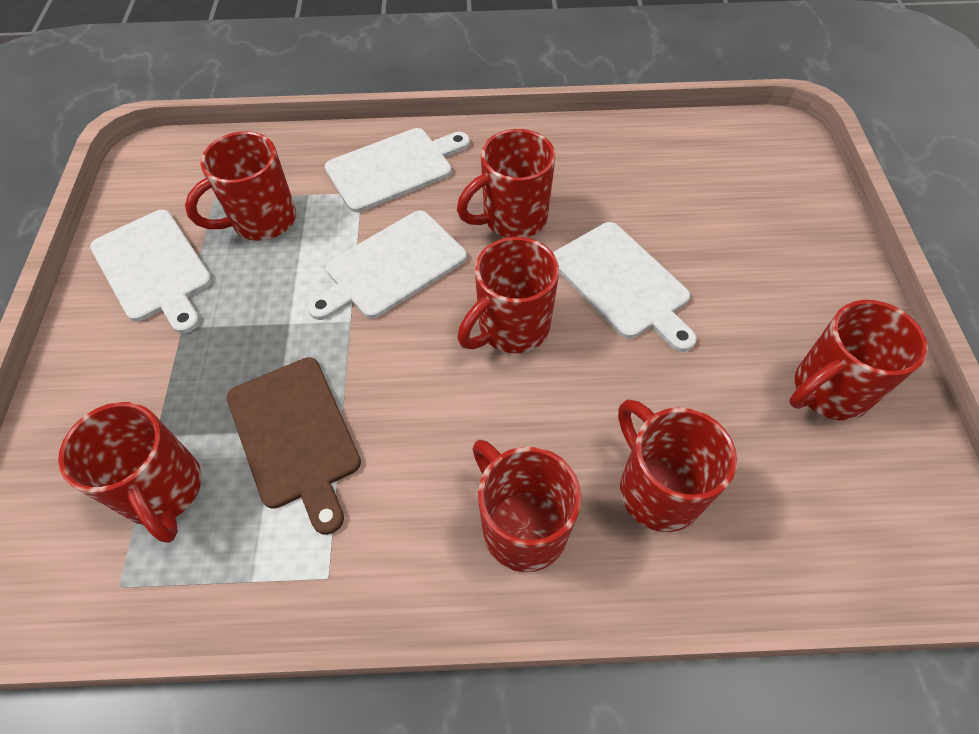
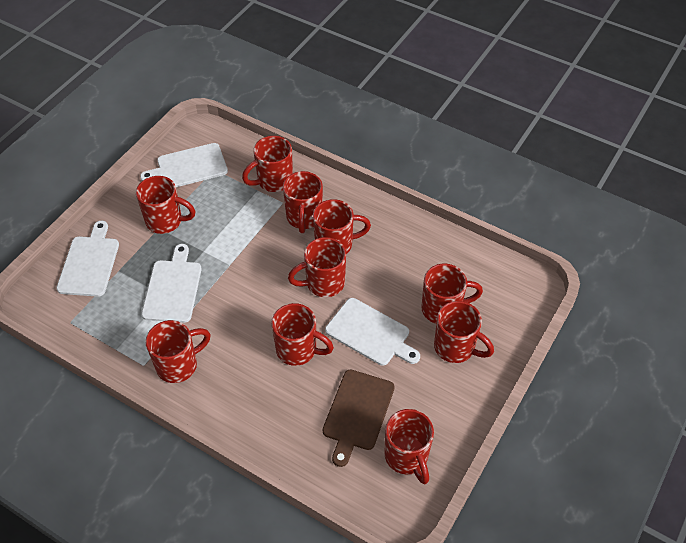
red mug: [58,402,201,543] [185,131,296,241] [457,129,555,238] [458,237,559,353] [472,440,582,572] [618,399,737,532] [789,300,928,421] = 7 -> [136,176,196,234] [145,320,211,383] [242,136,293,192] [271,303,334,366] [283,171,323,233] [288,237,346,297] [313,199,371,254] [384,409,434,484] [421,264,483,324] [434,301,494,363] = 10

